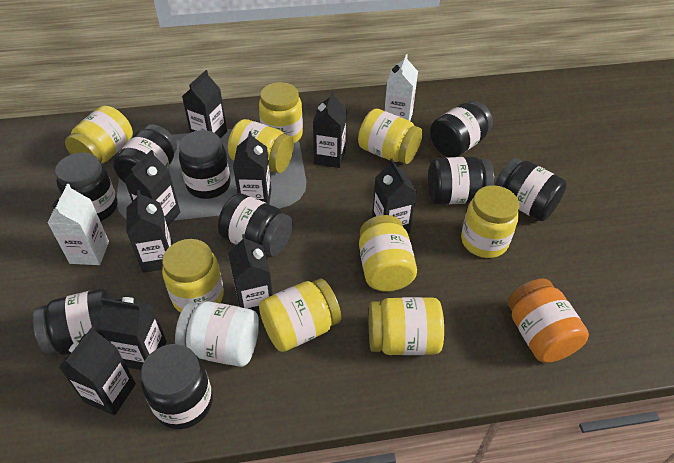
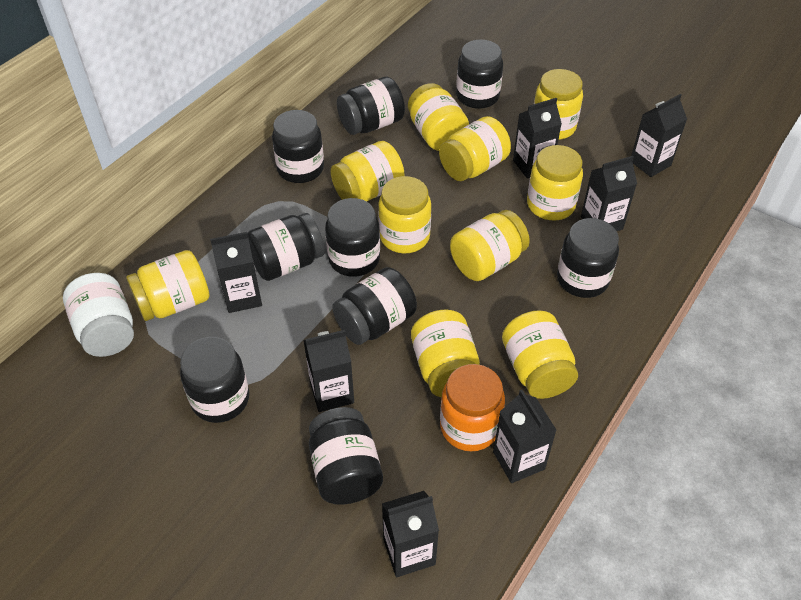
black carton: [59,327,136,416] [100,297,167,370] [124,150,180,226] [127,190,173,273] [182,70,227,139] [228,234,273,316] [233,131,271,204] [313,91,347,168] [372,159,417,233] = 9 -> [210,232,262,313] [304,330,354,412] [382,491,439,577] [493,390,557,483] [513,98,562,178] [581,156,637,231] [631,94,687,177] = 7
white carton: [47,184,109,265] [385,54,418,121] = 2 -> none = 0
yellow jar: [65,106,133,163] [162,239,224,312] [228,119,294,173] [259,82,303,143] [259,278,341,352] [358,109,423,164] [359,215,417,292] [369,297,444,355] [461,185,519,258] = 9 -> [126,250,210,321] [331,141,404,202] [378,176,431,253] [408,83,469,151] [411,310,480,397] [439,116,511,181] [450,210,530,281] [502,310,578,399] [527,145,583,220] [534,69,583,140] = 10

